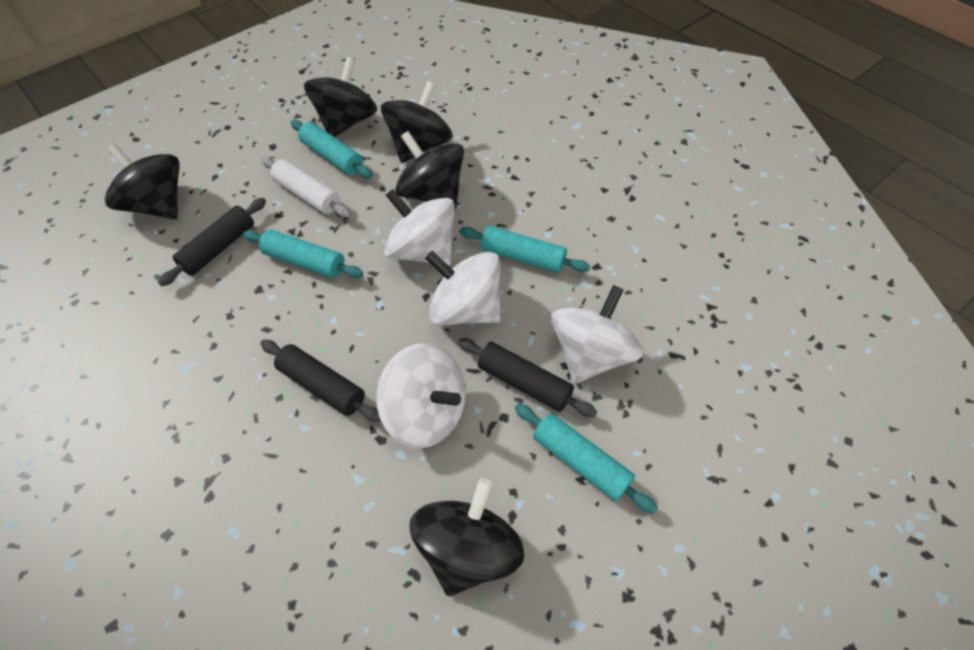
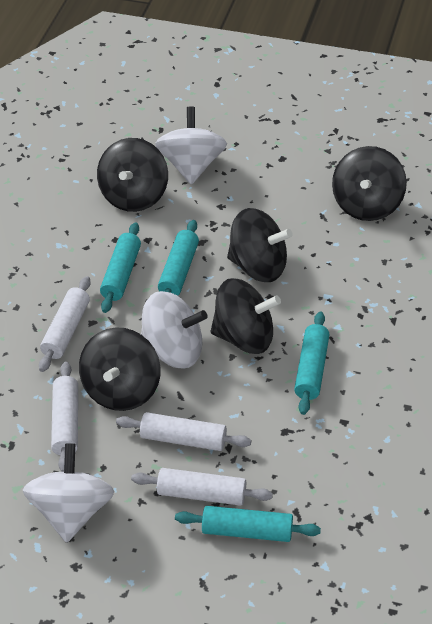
black rolling pin: [158,198,266,286] [260,340,381,422] [458,338,597,417] = 3 -> none = 0
white rolling pin: [261,157,351,218] = 1 -> [39,276,91,372] [51,362,78,472] [116,412,251,451] [131,468,273,506] = 4
white spinning top: [376,343,466,449] [384,189,455,266] [425,251,501,326] [551,285,643,384] = 4 -> [23,443,114,543] [141,291,208,369] [155,106,227,185] = 3

